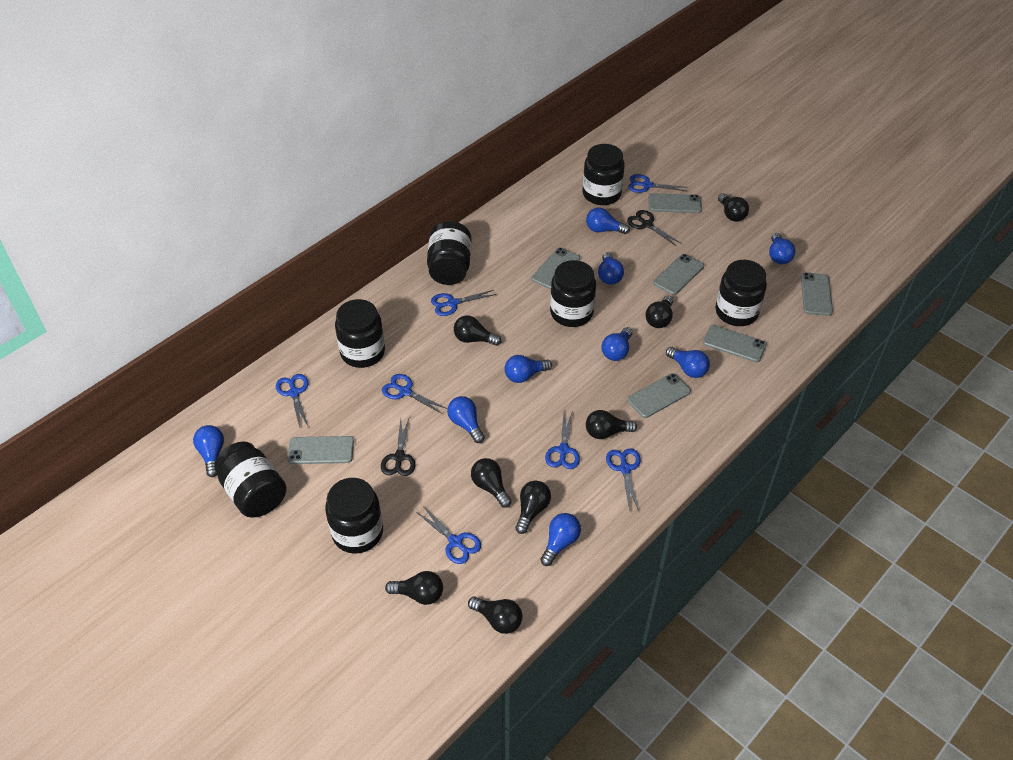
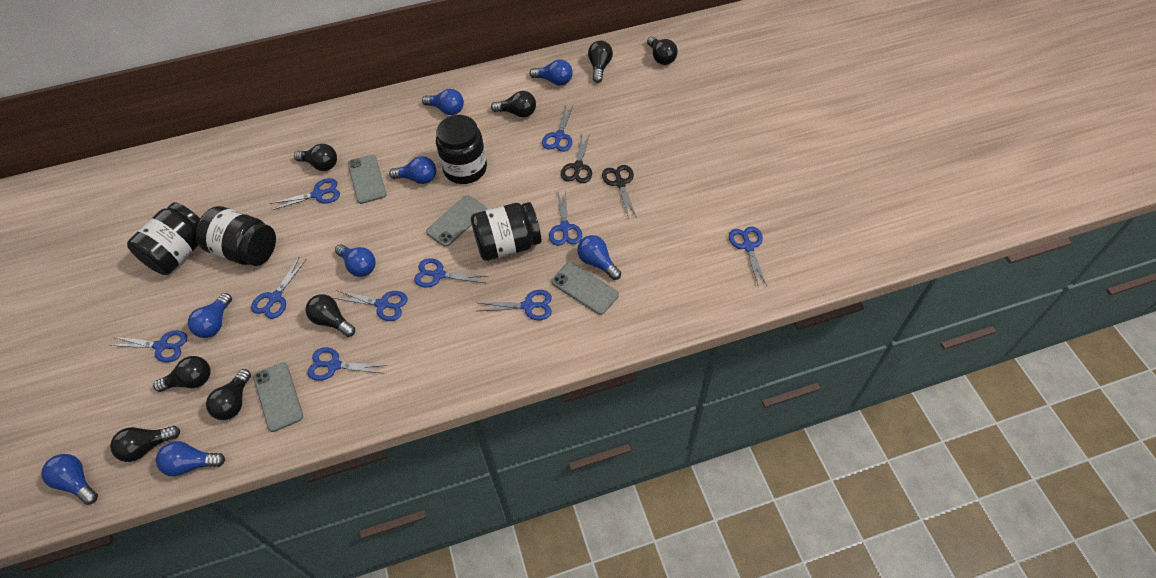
black jar: [214,441,287,518] [325,478,383,554] [335,299,385,368] [427,221,471,285] [550,260,596,327] [583,144,625,205] [715,260,767,326] = 7 -> [127,202,200,275] [196,206,276,266] [436,115,487,184] [471,202,541,261] = 4
blue light bulb: [193,425,224,477] [447,396,485,443] [505,355,552,383] [540,513,581,566] [586,208,630,234] [598,252,624,285] [601,327,633,361] [666,347,710,378] [769,233,796,264] = 9 -> [41,454,98,505] [156,441,225,476] [188,293,232,338] [335,244,376,277] [389,156,436,184] [422,89,464,115] [529,59,573,86] [577,235,621,280] = 8
blue scissors: [276,374,309,428] [382,374,447,414] [416,506,481,564] [431,290,496,316] [545,413,580,469] [606,448,641,511] [628,174,687,193] = 7 -> [110,330,187,363] [251,258,306,319] [270,178,340,210] [307,347,388,381] [334,290,407,321] [414,258,489,287] [478,290,552,320] [542,105,573,152] [549,190,582,246] [729,226,767,287] = 10
grey phone: [287,436,354,464] [531,247,580,289] [627,373,691,418] [648,193,702,213] [653,254,704,295] [703,325,767,362] [801,272,833,316] = 7 -> [253,362,303,432] [348,154,387,204] [426,195,487,247] [552,262,619,315] = 4

